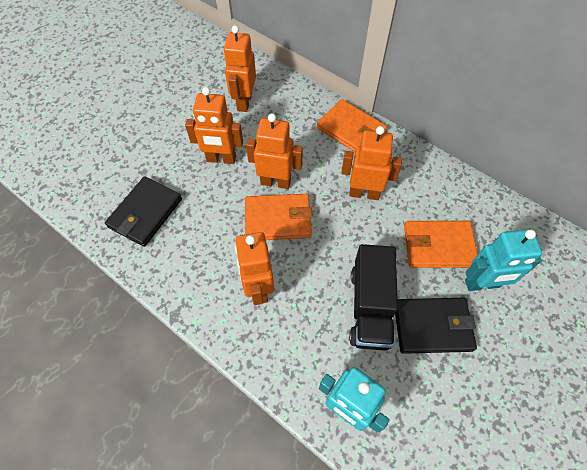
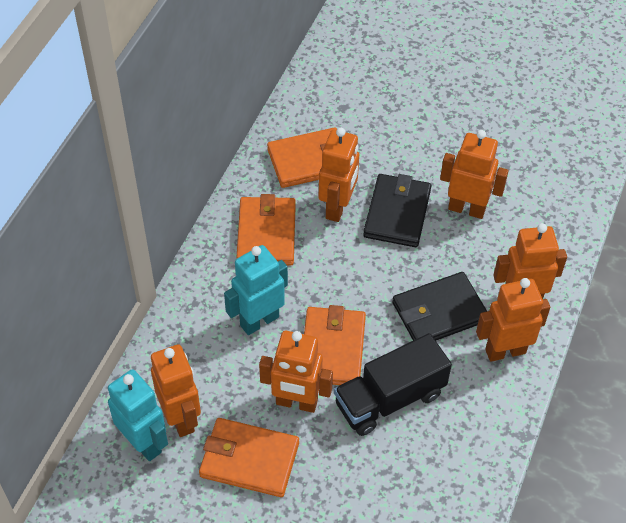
orange robot: [185,87,243,164] [223,25,256,112] [235,232,274,305] [246,113,303,189] [341,126,402,200] = 5 -> [151,344,201,437] [259,331,333,413] [319,128,359,222] [440,130,509,219] [476,278,550,362] [493,223,567,299] = 6
orange wallet: [245,194,312,240] [317,99,387,152] [404,221,478,268] = 3 -> [199,418,299,497] [236,194,296,265] [267,127,337,188] [304,305,366,385] = 4

